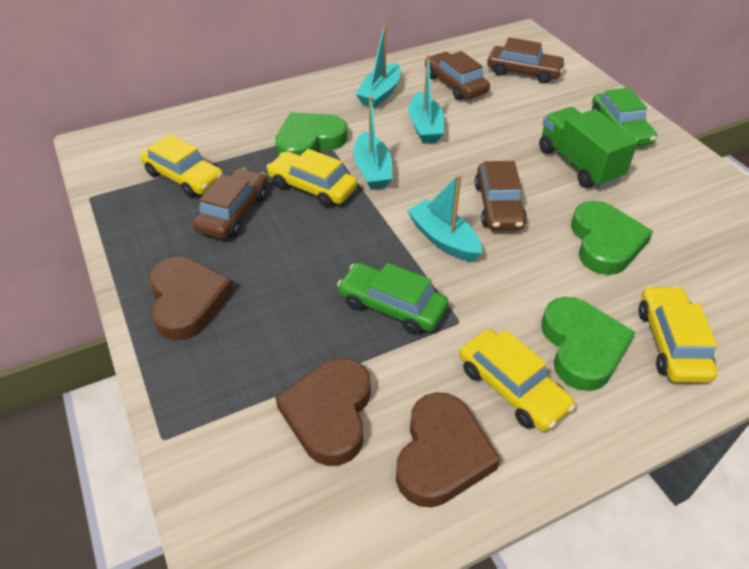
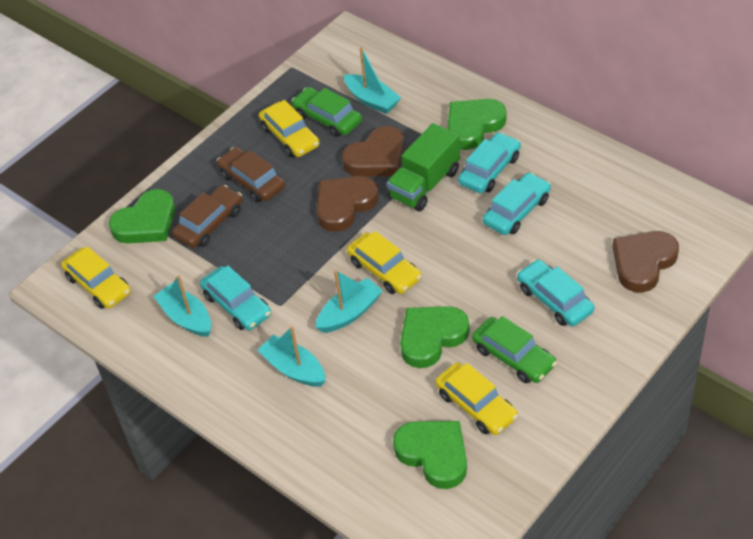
brown car: [193,168,268,239] [425,51,490,100] [475,161,527,230] [487,37,566,84] = 4 -> [172,185,242,248] [217,147,285,202] = 2
green heart: [275,112,348,156] [541,297,635,391] [571,201,653,275] = 3 -> [109,189,175,243] [393,421,467,489] [400,306,469,368] [448,99,506,150] = 4
turquoise car: none = 0 -> [200,266,271,330] [458,132,521,193] [483,172,551,235] [517,259,594,327] = 4

